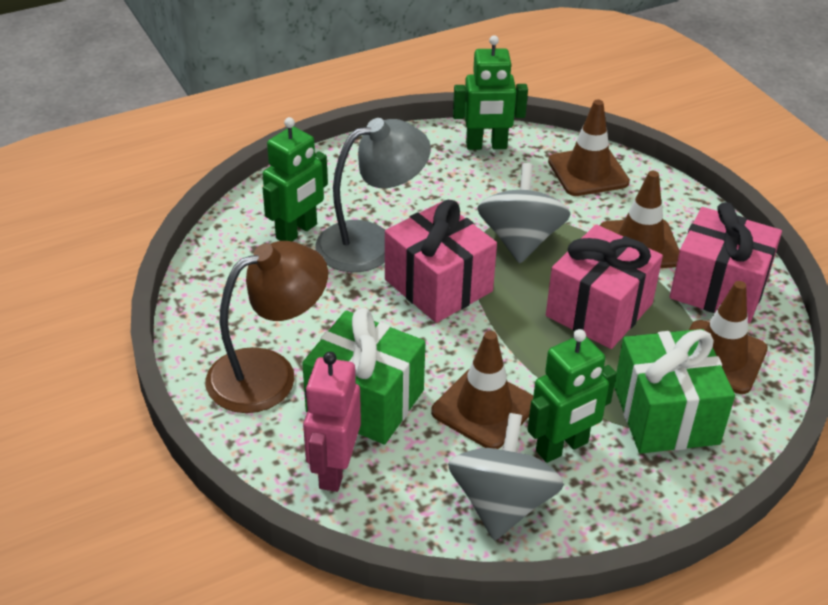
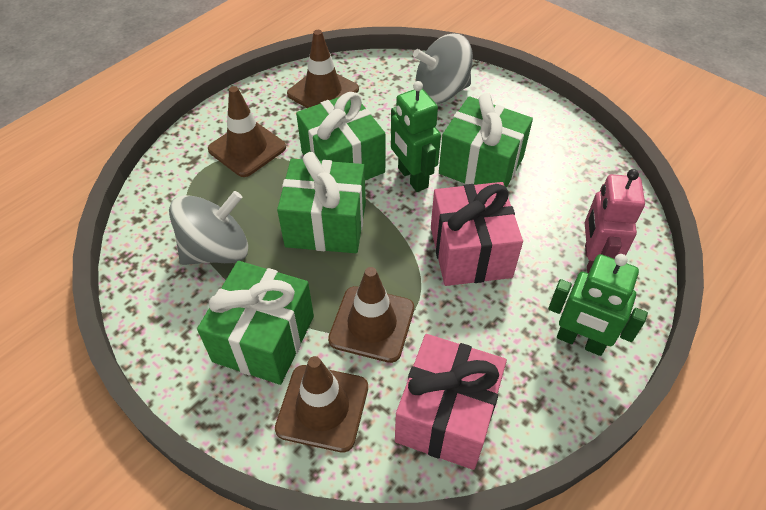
brown lamp: [205,241,328,413] = 1 -> none = 0
green gift: [302,308,425,445] [614,329,735,454] = 2 -> [197,261,314,385] [277,152,366,253] [296,92,386,180] [439,93,533,188] = 4
green robot: [263,117,328,241] [453,36,528,150] [528,329,617,463] = 3 -> [391,81,441,192] [548,254,648,356] = 2
grey lamp: [316,118,431,272] = 1 -> none = 0
pink gift: [385,200,497,323] [546,224,663,349] [670,202,782,324] = 3 -> [395,334,507,470] [431,182,523,286] = 2

